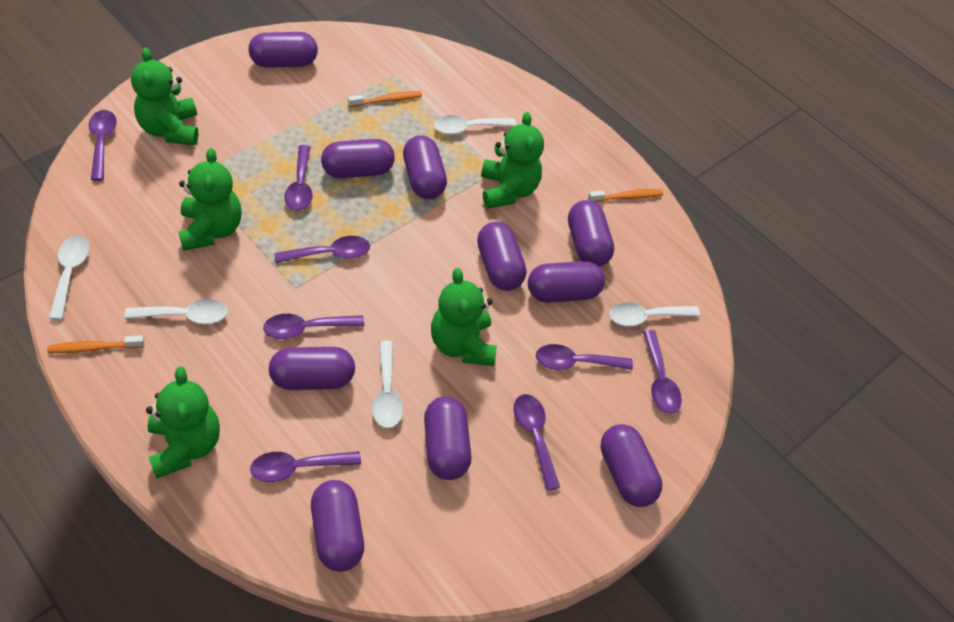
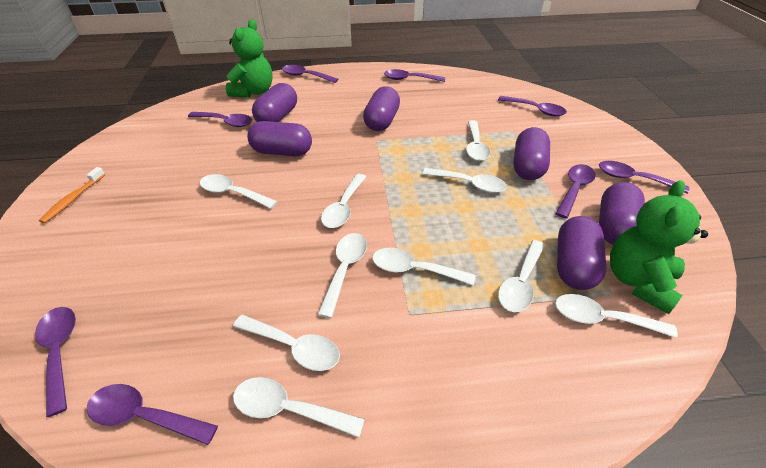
green teddy bear: [131,48,198,145] [146,366,220,479] [178,148,242,251] [431,268,497,366] [481,112,544,209] = 5 -> [226,19,273,97] [610,180,708,314] = 2
orange toothbrush: [47,335,144,353] [348,91,422,107] [588,189,663,202] = 3 -> [39,167,105,223] = 1
purple capsule: [248,32,318,68] [269,347,355,390] [311,480,364,572] [321,139,395,178] [403,136,447,199] [424,396,471,480] [477,222,526,291] [528,261,605,303] [568,200,614,267] [601,424,662,507] = 10 -> [247,121,312,156] [252,83,297,122] [363,86,400,131] [513,127,550,180] [557,216,606,290] [599,182,645,245] = 6
white spoon: [49,236,89,320] [124,299,228,324] [372,341,404,428] [434,115,517,135] [609,302,700,326] = 5 -> [200,174,278,209] [233,315,340,371] [233,377,365,438] [317,233,367,318] [321,174,366,228] [372,248,476,286] [422,168,507,193] [466,120,490,161] [498,240,545,312] [555,294,678,338] = 10

